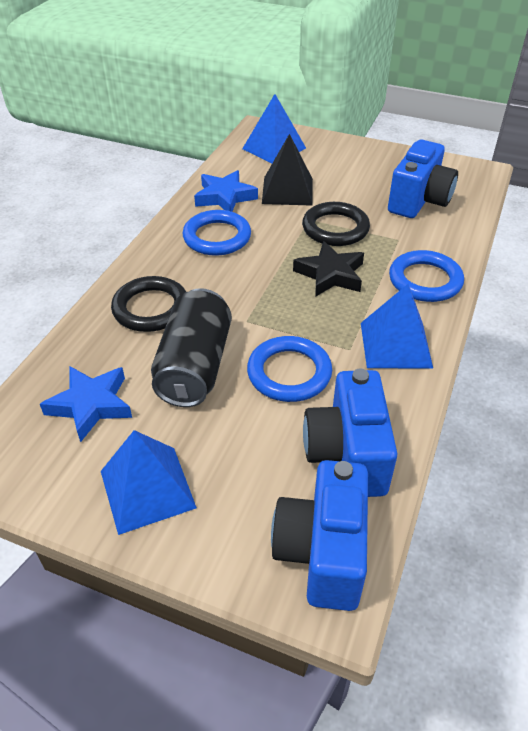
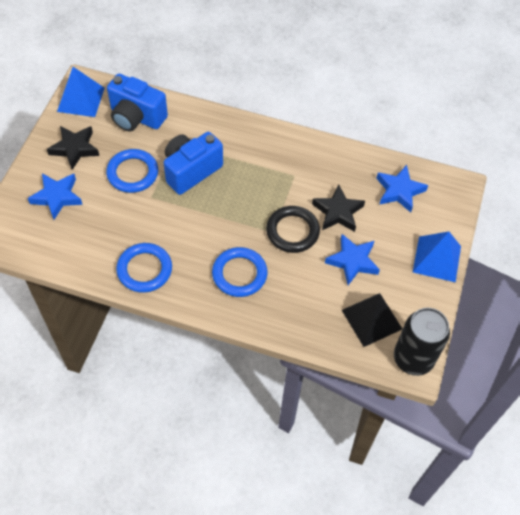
black ring: [111,276,186,332] [302,202,370,246] = 2 -> [266,206,320,253] = 1
black star: [293,241,364,297] = 1 -> [47,126,99,170] [312,184,365,232] = 2
blue camera: [271,460,368,611] [303,368,397,497] [388,140,458,218] = 3 -> [107,74,168,132] [164,132,223,195] = 2
blue pyramid: [101,430,197,535] [242,94,306,163] [361,284,433,369] = 3 -> [57,67,105,117] [413,231,461,282] = 2
blue star: [40,366,132,442] [194,170,258,212] = 2 -> [28,173,83,220] [325,234,380,285] [376,165,428,212] = 3

